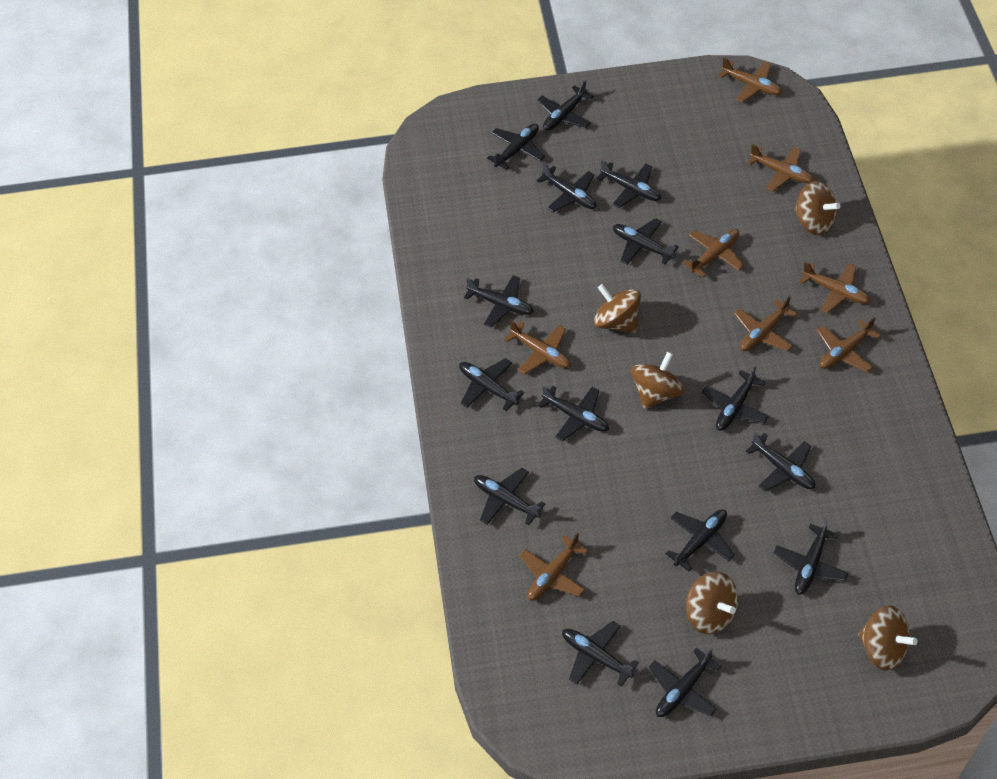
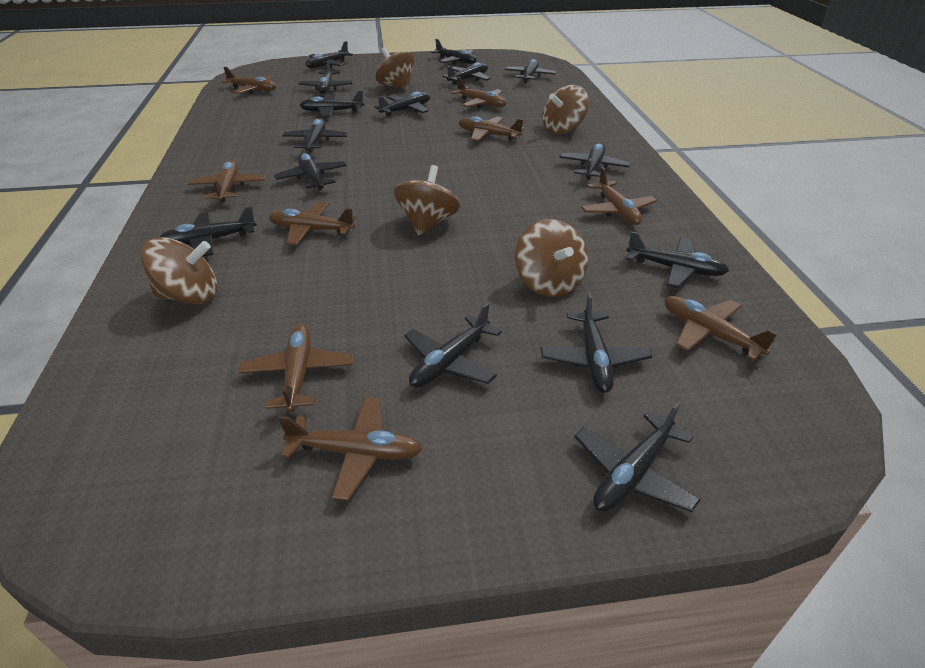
brown plane: [504,320,571,375] [519,532,588,601] [683,229,744,277] [719,58,782,103] [734,296,798,351] [747,144,814,192] [799,262,871,313] [817,317,881,373] = 8 -> [188,160,266,202] [222,67,276,94] [238,324,353,413] [269,202,357,245] [278,397,422,501] [452,77,506,108] [458,116,524,141] [581,167,657,225] [664,296,777,361] = 9

